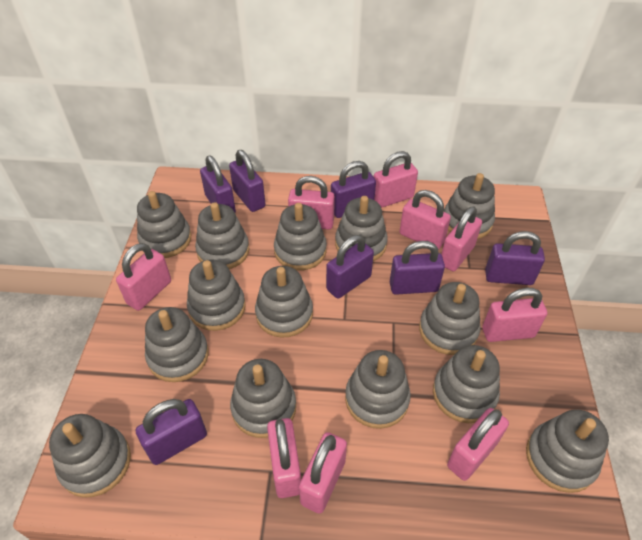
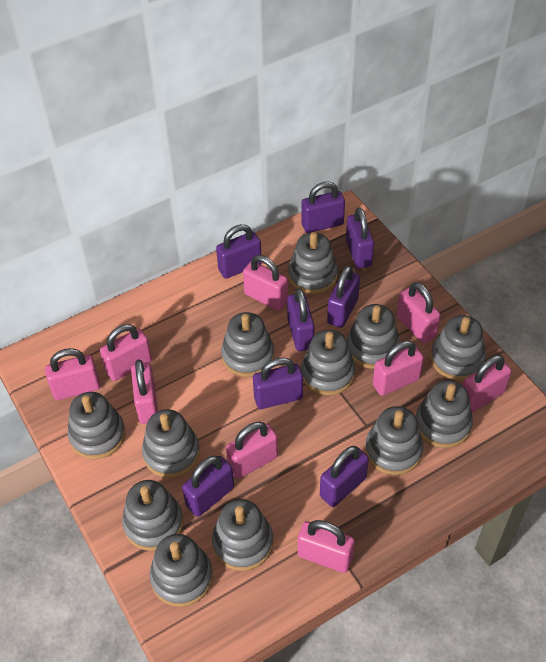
grey stacking toy: [49,414,131,498] [137,191,191,258] [145,307,209,382] [187,259,246,331] [195,202,249,269] [230,359,296,438] [255,266,313,338] [274,203,327,271] [335,196,388,261] [345,350,411,429] [419,282,481,355] [433,345,500,423] [444,173,495,239] [526,409,609,493] = 14 -> [68,392,126,459] [122,480,183,551] [142,409,200,478] [150,534,213,607] [212,499,273,571] [221,312,275,377] [288,232,338,294] [301,330,355,396] [347,304,400,369] [365,406,423,475] [416,380,473,448] [431,315,486,381] = 12
purple padlock: [136,399,207,465] [200,156,236,213] [229,150,265,212] [326,235,374,299] [331,161,376,218] [390,241,445,295] [485,231,545,285] = 7 -> [182,456,234,517] [216,224,262,279] [253,357,303,409] [287,288,315,351] [301,182,345,233] [320,446,369,507] [327,266,360,328] [346,207,374,268] = 8

